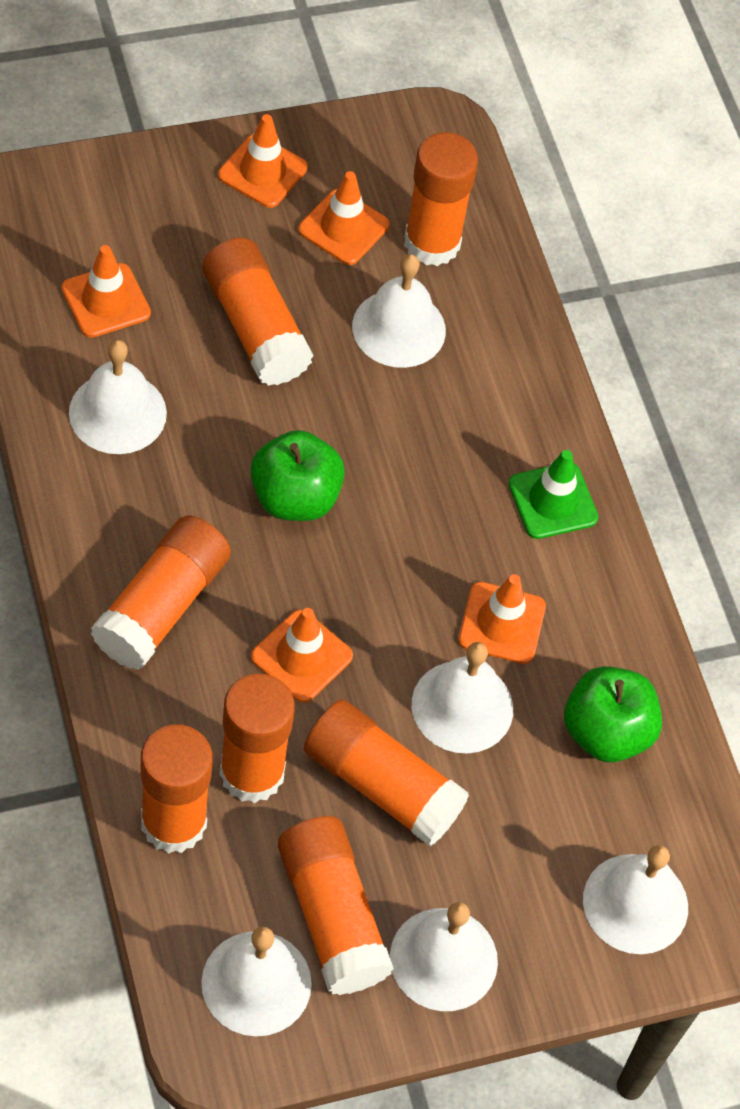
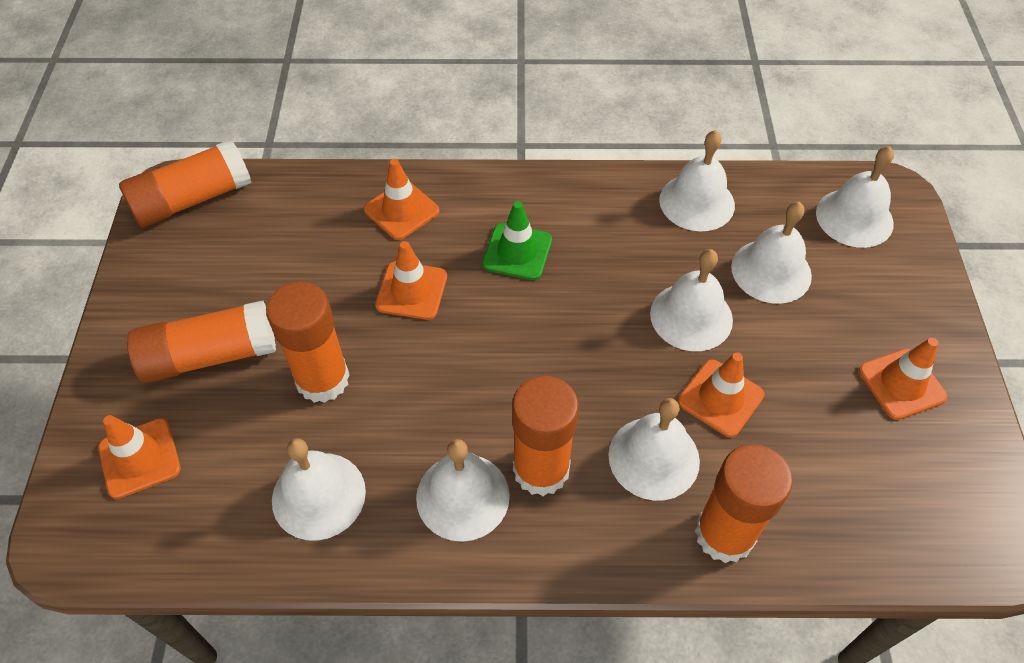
green apple: [251,430,345,521] [564,666,662,762] = 2 -> none = 0
orange glue stick: [91,515,231,670] [140,724,213,854] [203,237,314,386] [219,673,295,803] [278,816,394,995] [304,699,469,846] [404,132,478,266] = 7 -> [119,139,252,227] [127,300,276,383] [266,281,350,403] [512,376,579,496] [695,444,793,563] = 5
white bell: [69,340,167,454] [201,927,312,1036] [352,254,446,368] [390,902,498,1011] [412,642,513,753] [583,845,688,954] = 6 -> [272,438,366,541] [416,439,510,542] [608,398,700,501] [650,249,733,351] [659,130,735,231] [731,202,812,304] [816,146,894,248] = 7

